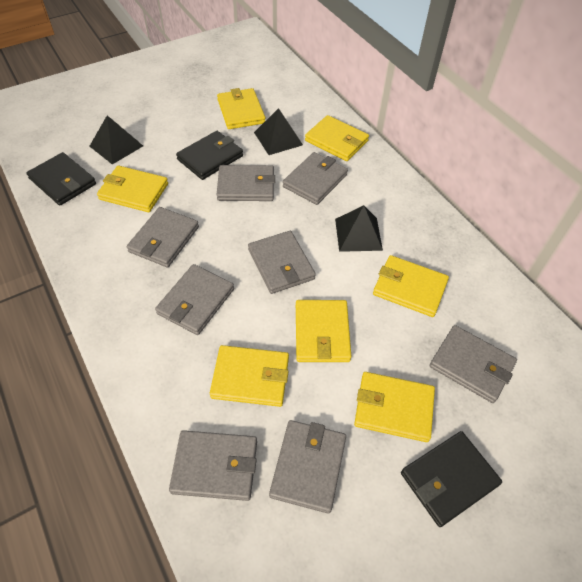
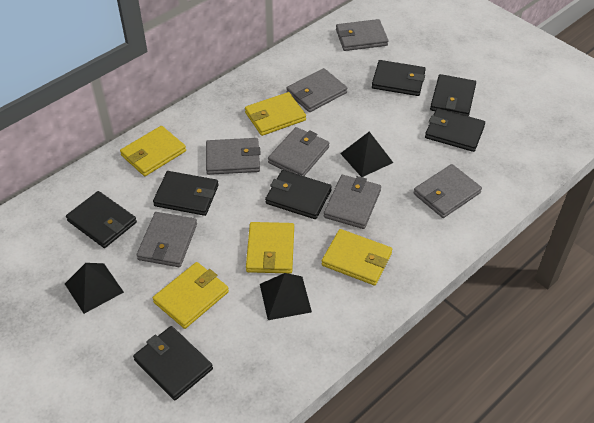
black wallet: [26,152,96,206] [176,131,243,180] [401,431,502,527] = 3 -> [66,191,137,248] [133,326,213,400] [153,171,219,216] [265,170,332,219] [372,60,426,96] [425,108,485,152] [430,74,476,116] = 7
grey wallet: [127,207,199,268] [155,264,234,335] [169,430,257,501] [217,165,275,201] [248,231,316,294] [269,420,346,514] [283,152,348,205] [430,325,517,403] = 8 -> [137,212,197,267] [206,138,261,175] [268,127,329,176] [286,68,347,112] [324,175,381,229] [336,19,388,51] [413,164,482,218] = 7
yellow wallet: [97,165,168,212] [210,345,289,407] [217,88,265,129] [296,300,352,362] [305,115,369,161] [354,372,435,442] [373,255,449,317] = 7 -> [120,126,186,176] [153,262,229,329] [245,92,306,136] [246,222,294,274] [322,229,392,285] = 5

